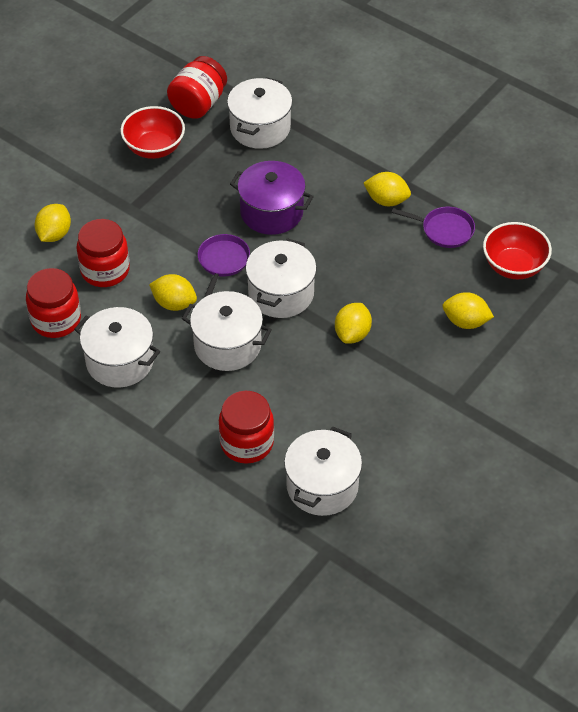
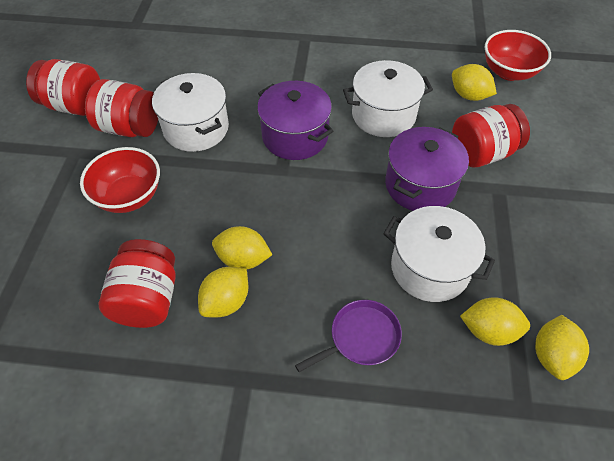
purple pan: [198,234,250,297] [391,207,475,248] = 2 -> [295,300,402,372] = 1
purple pot: [230,161,314,235] = 1 -> [257,81,333,160] [385,127,469,211] = 2
white pot: [74,307,160,388] [182,291,272,371] [227,77,292,149] [246,238,317,318] [284,427,362,516] = 5 -> [152,73,229,152] [343,60,433,137] [383,206,495,302] = 3

